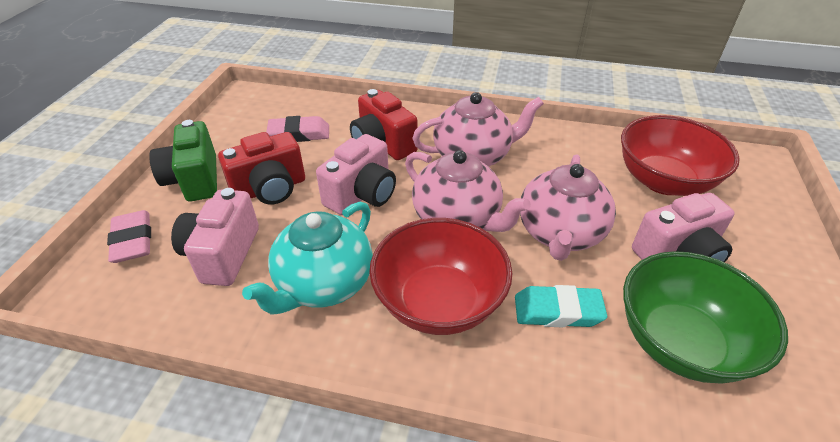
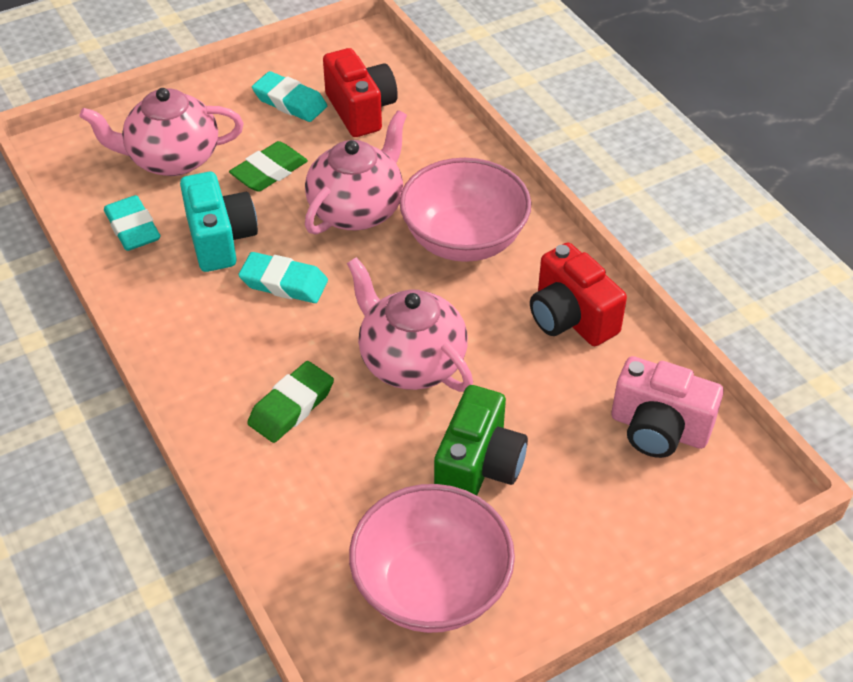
green bowl: [623,251,788,384] = 1 -> none = 0
green eraser: none = 0 -> [229,141,308,192] [247,361,334,443] = 2
pink bowl: none = 0 -> [349,484,515,633] [399,158,531,262] = 2
pink camera: [171,188,259,286] [316,134,396,215] [632,193,735,262] = 3 -> [611,356,724,458] = 1
pink eraser: [107,210,151,263] [266,116,329,142] = 2 -> none = 0
red bowl: [369,218,513,335] [621,115,740,196] = 2 -> none = 0
turquoise camera: none = 0 -> [180,172,258,272] = 1
turquoise eraser: [515,285,607,328] = 1 -> [104,195,161,251] [239,252,328,303] [252,71,327,122] = 3
turquoise teapot: [242,202,373,315] = 1 -> none = 0

